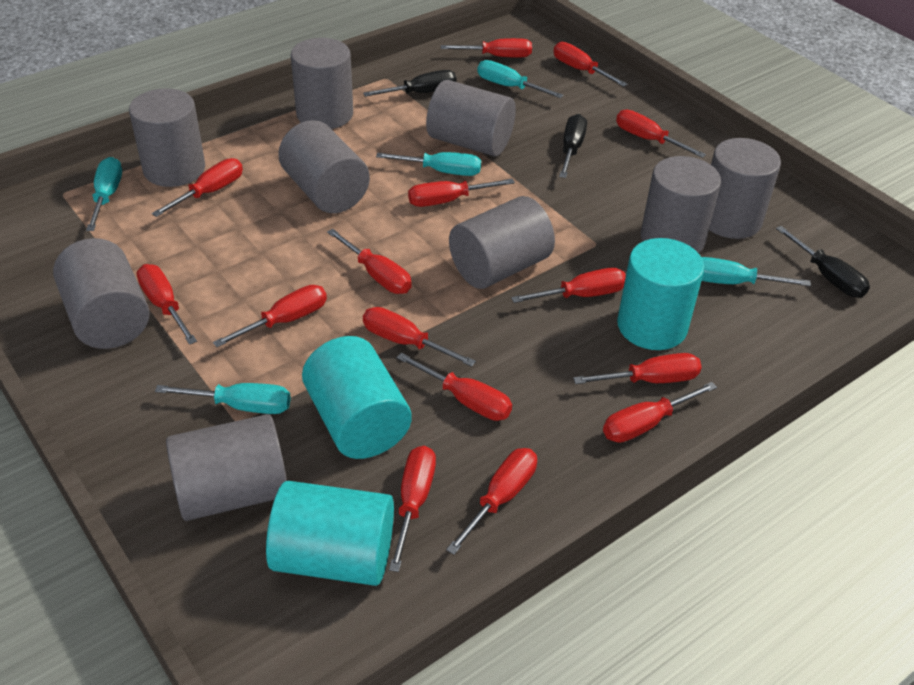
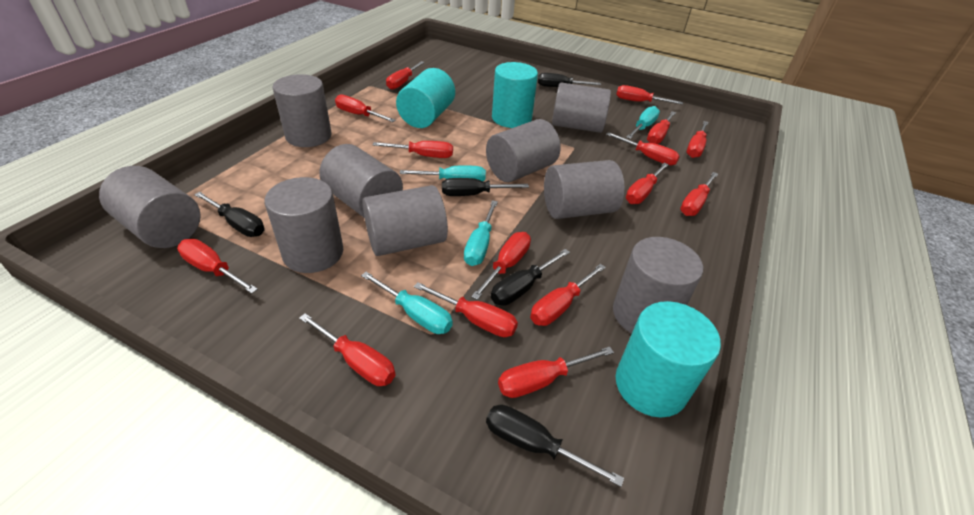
black screwdriver: [363,70,457,97] [559,114,587,178] [776,226,870,298] = 3 -> [194,192,264,237] [442,178,529,196] [486,404,624,487] [491,249,570,305] [538,73,601,87] = 5
turquoise screwdriver: [86,157,122,231] [155,383,291,414] [376,152,481,176] [477,60,564,98] [701,257,811,286] = 5 -> [361,272,453,334] [400,165,486,181] [464,200,498,266] [626,106,660,139] = 4

